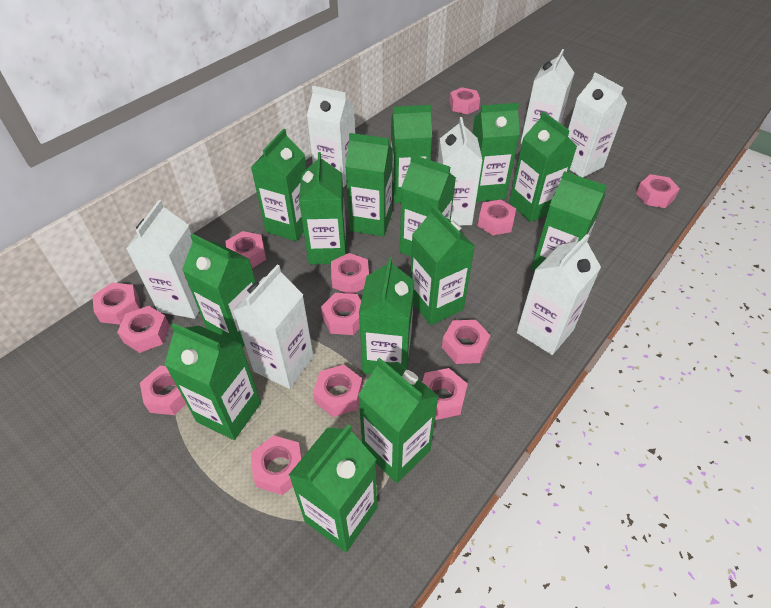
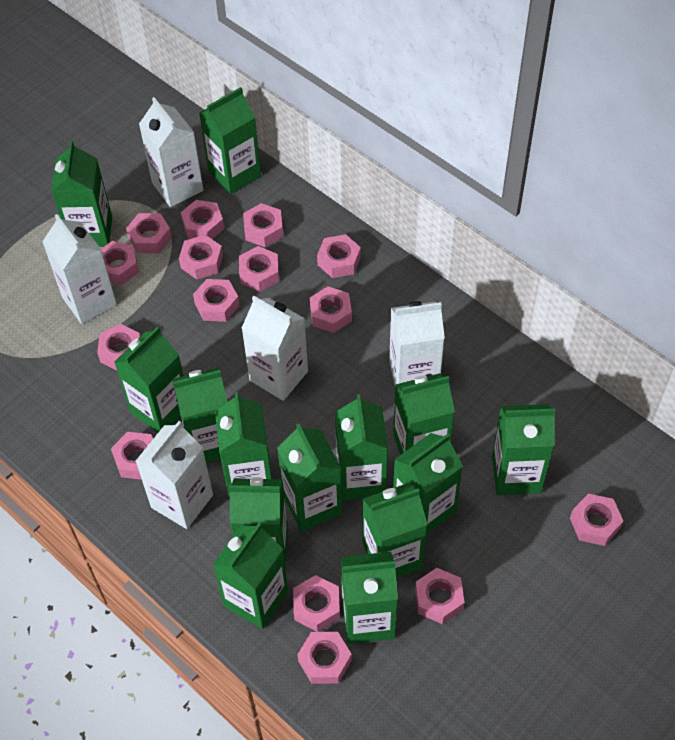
pink nut: [92,282,140,325] [117,306,170,353] [140,366,186,415] [225,231,266,268] [251,435,302,495] [313,364,363,417] [321,293,361,335] [331,253,369,294] [422,368,468,420] [442,320,491,364] [449,87,480,114] [478,200,516,235] [636,174,680,208] = 13 -> [97,324,140,371] [101,241,139,285] [111,432,153,480] [126,213,172,253] [179,235,223,279] [181,200,224,239] [193,279,240,322] [239,246,279,292] [243,203,283,247] [293,575,340,632] [297,632,352,684] [310,286,352,333] [317,234,361,278] [415,568,465,624] [570,494,623,546] = 15
white carton: [126,200,199,319] [233,265,314,389] [307,86,355,187] [438,117,483,225] [517,234,601,355] [520,49,574,145] [568,72,627,177] = 7 -> [43,214,117,324] [136,421,213,529] [139,97,204,207] [241,296,308,401] [389,301,445,385] = 5

